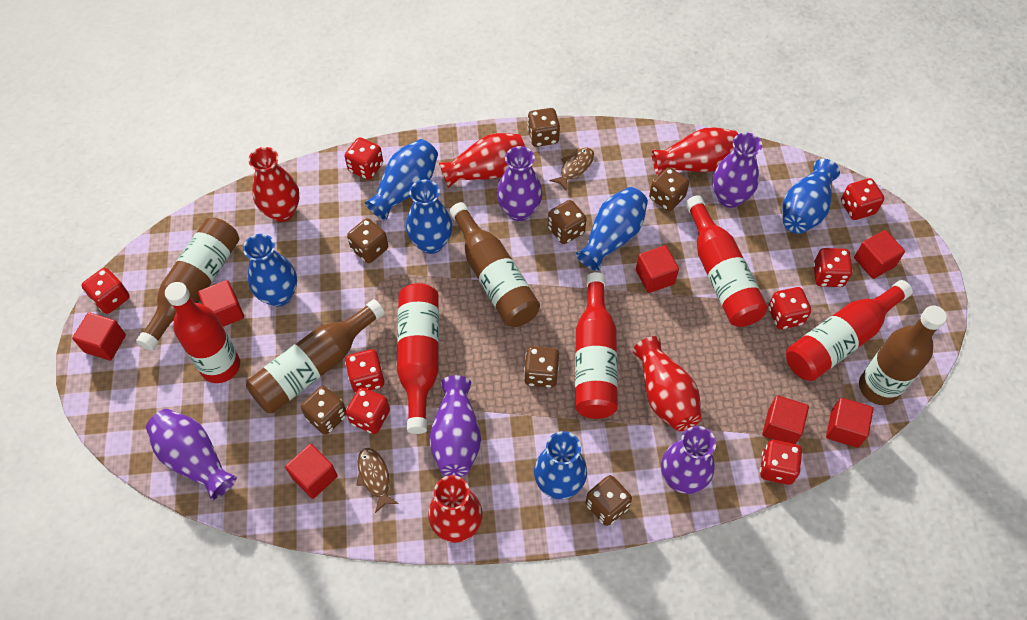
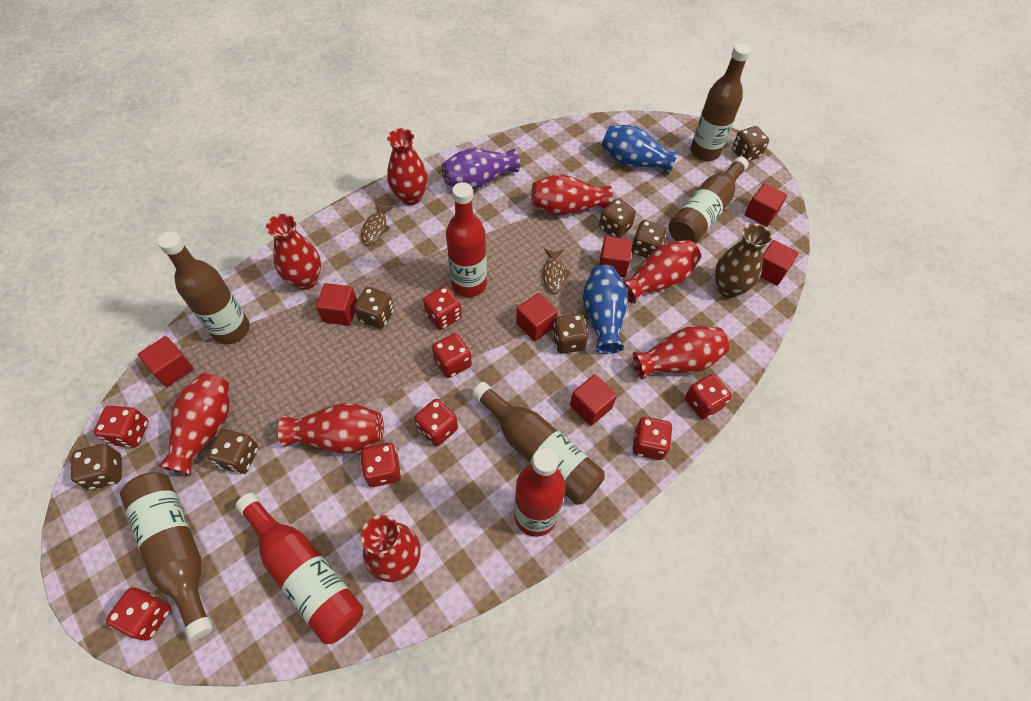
blue vase: [243,234,297,307] [365,139,438,220] [406,180,452,254] [534,431,587,499] [576,187,648,271] [782,159,840,234] = 6 -> [583,265,628,354] [601,125,679,175] = 2
brown bottle: [136,218,239,351] [246,299,385,413] [450,202,540,327] [859,306,947,405] = 4 -> [120,472,213,641] [157,231,250,344] [472,382,605,505] [668,157,749,244] [690,43,751,161] = 5
brown vase: none = 0 -> [715,224,772,298] = 1
purple vase: [146,409,237,500] [429,375,481,477] [497,146,542,221] [661,426,716,494] [713,132,762,208] = 5 -> [442,148,520,189] = 1
red bottle: [165,282,240,383] [397,283,439,434] [575,272,618,419] [685,195,768,327] [786,280,913,381] = 5 -> [235,493,364,644] [446,182,487,297] [514,447,566,537] = 3
red vase: [248,147,299,222] [428,475,483,543] [439,133,525,188] [633,336,701,431] [651,127,738,176] = 5 -> [157,373,230,476] [266,214,321,290] [278,403,384,454] [361,515,421,582] [387,128,428,205] [531,174,613,216] [623,240,701,304] [633,325,729,380] = 8

